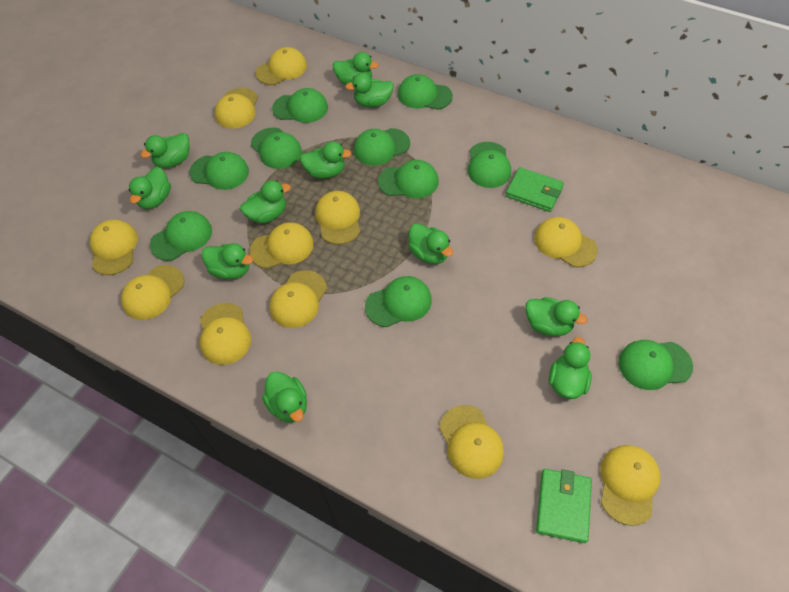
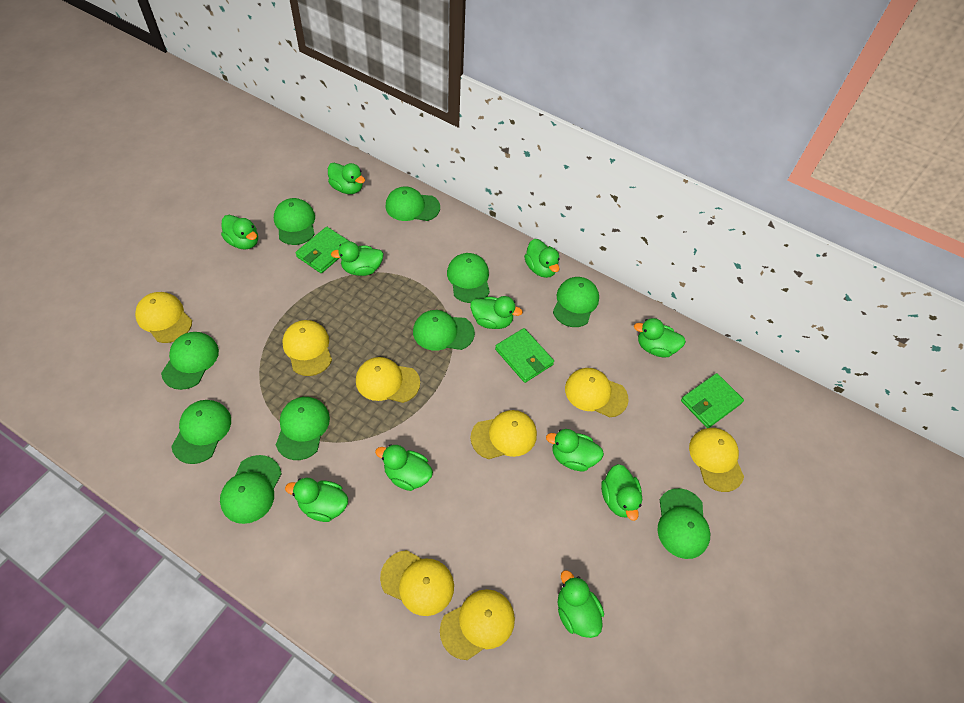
green wallet: [506,167,564,212] [536,469,592,543] = 2 -> [295,227,349,273] [495,328,554,383] [681,373,744,428] = 3
yellow cap: [90,220,138,275] [121,265,185,320] [200,303,251,365] [215,88,258,129] [249,223,314,269] [256,47,307,85] [269,270,327,328] [315,191,360,245] [439,405,504,479] [534,217,598,267] [600,445,660,526] = 11 -> [135,292,192,343] [282,320,332,376] [356,357,420,403] [380,550,454,616] [440,589,515,660] [470,410,537,459] [565,368,629,417] [689,428,744,492] = 8

